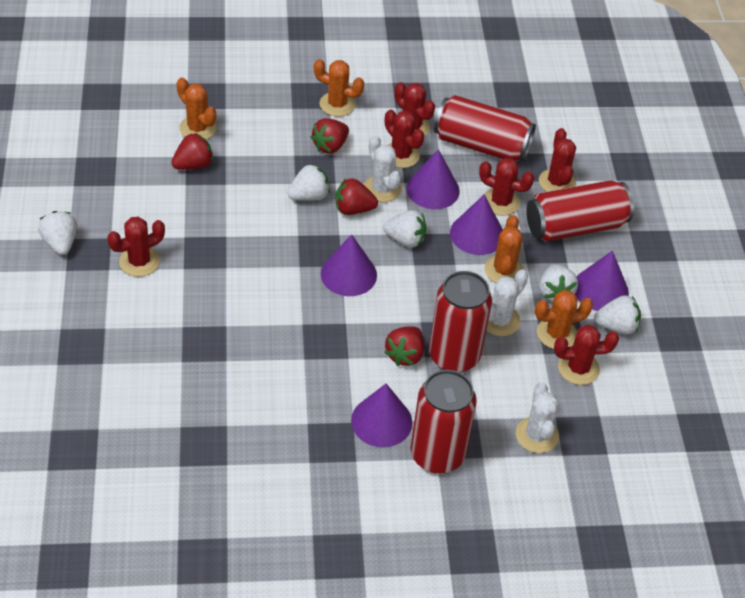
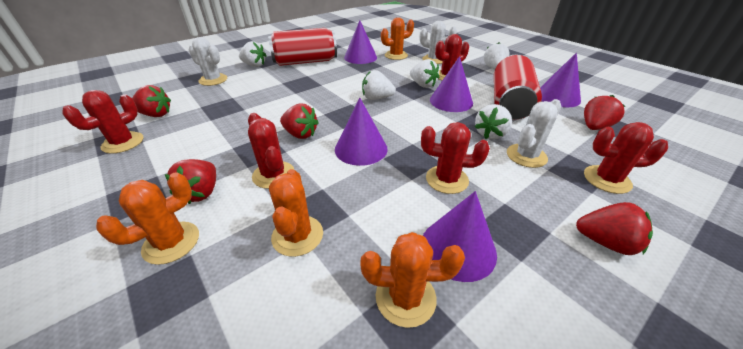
red cactus: [107,217,165,277] [385,109,424,168] [395,82,435,136] [479,158,534,216] [539,128,576,192] [554,325,619,385] = 6 -> [62,90,144,154] [248,113,294,189] [421,122,490,194] [435,34,469,80] [584,122,668,194] = 5
red can: [411,370,477,473] [429,271,492,373] [434,95,536,162] [526,180,634,242] = 4 -> [268,28,337,66] [494,54,542,119] = 2
red strawberry: [171,133,213,170] [311,118,349,154] [335,178,378,215] [385,326,424,366] = 4 -> [133,85,171,117] [165,159,216,204] [280,104,319,139] [576,202,653,255] [584,95,625,130] = 5

